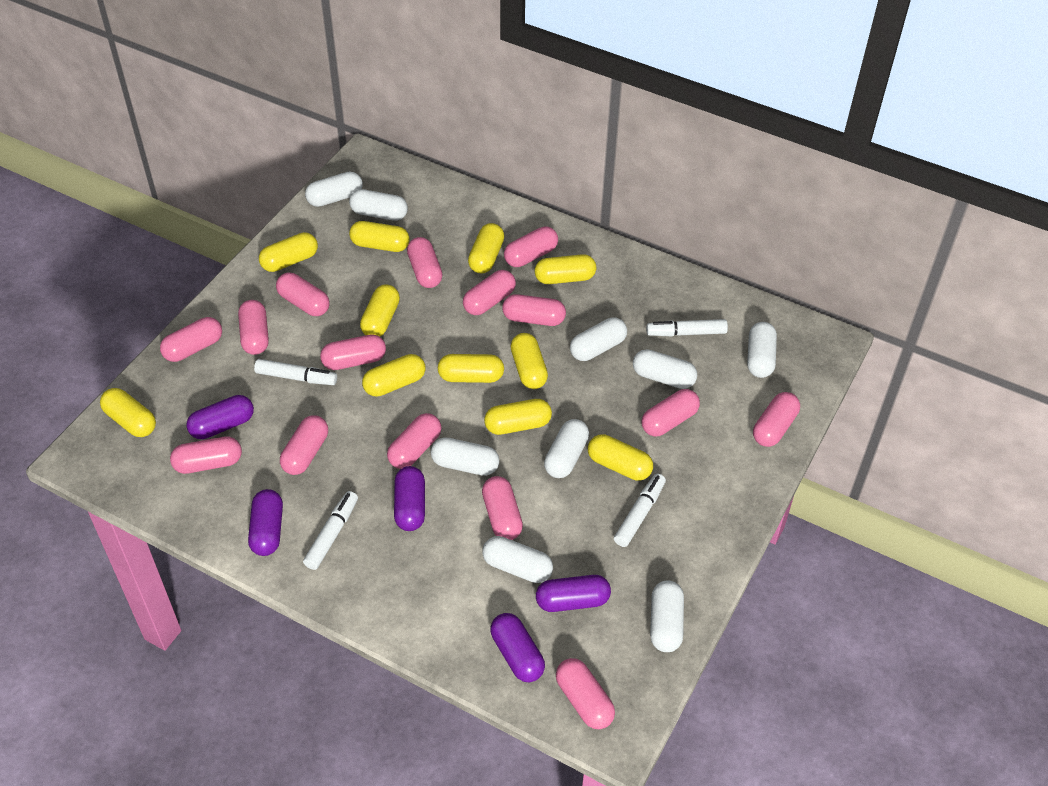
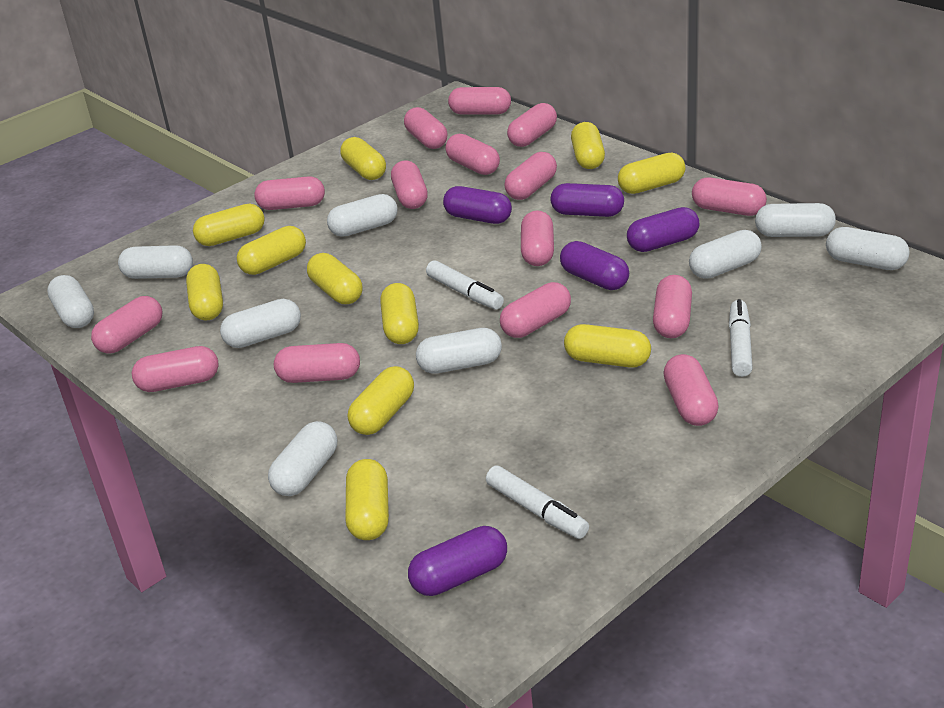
white marker: [254,359,337,385] [303,491,358,570] [614,474,666,547] [646,319,728,337] = 4 -> [426,260,504,309] [486,466,589,539] [729,299,753,377] = 3

